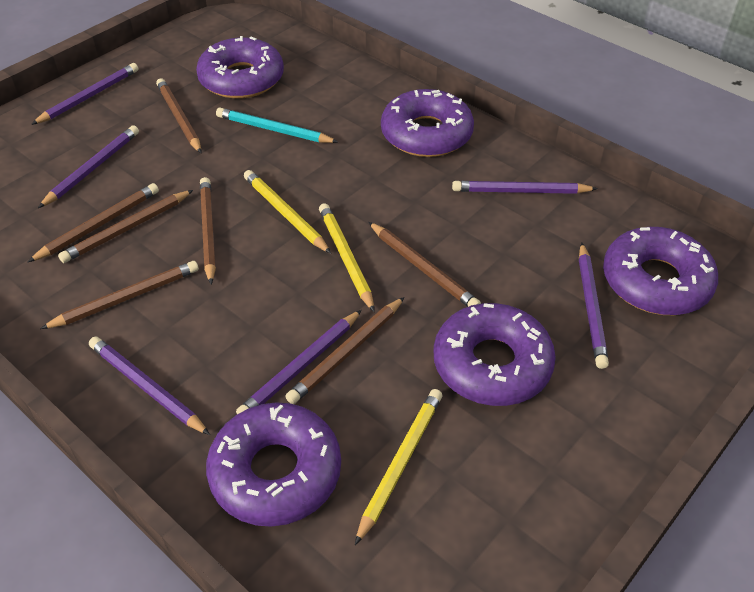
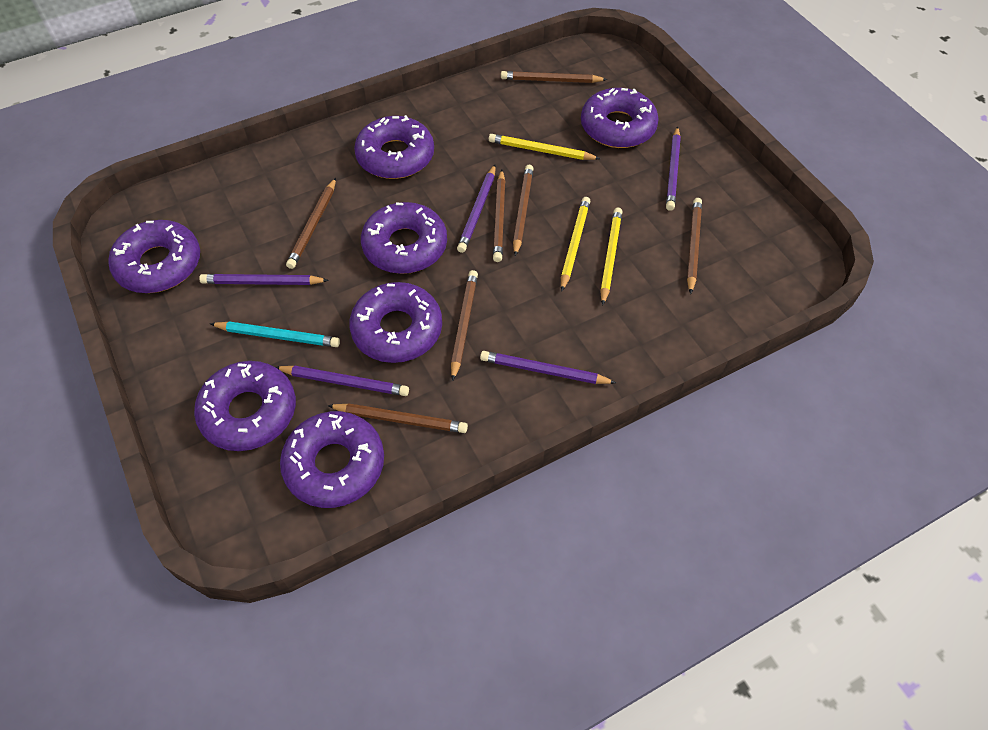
purple donut: [196,36,284,99] [206,402,341,527] [381,89,474,157] [433,303,556,406] [603,227,718,315] = 5 -> [108,220,200,293] [194,361,296,451] [280,411,384,508] [349,282,442,363] [354,115,434,179] [361,202,447,274] [581,88,659,148] = 7
purple pencil: [31,63,139,125] [38,125,139,208] [89,337,210,435] [236,310,362,414] [452,181,598,194] [579,242,609,369] = 6 -> [199,274,329,285] [275,365,409,396] [457,165,496,253] [480,351,616,384] [666,126,681,211] = 5

